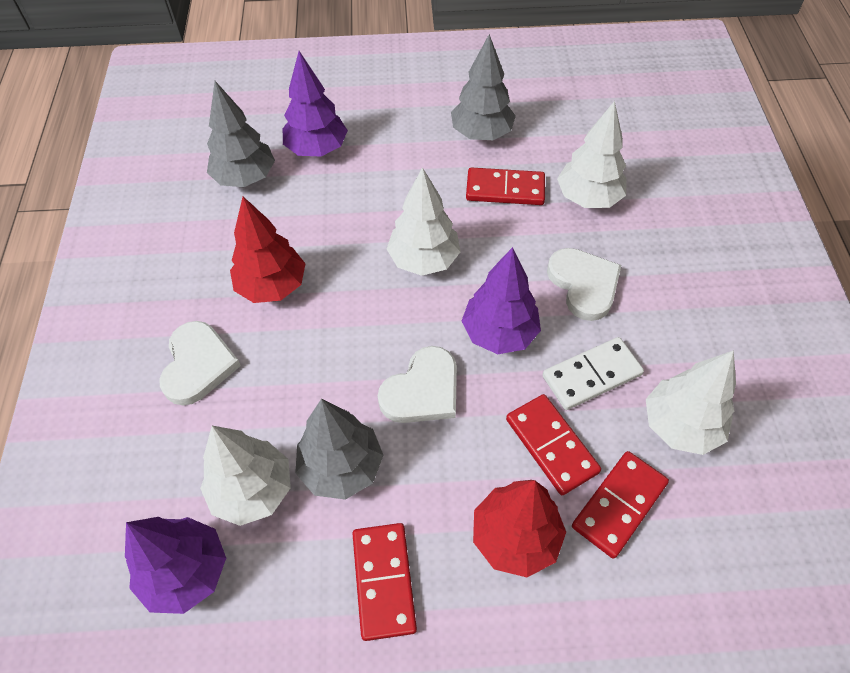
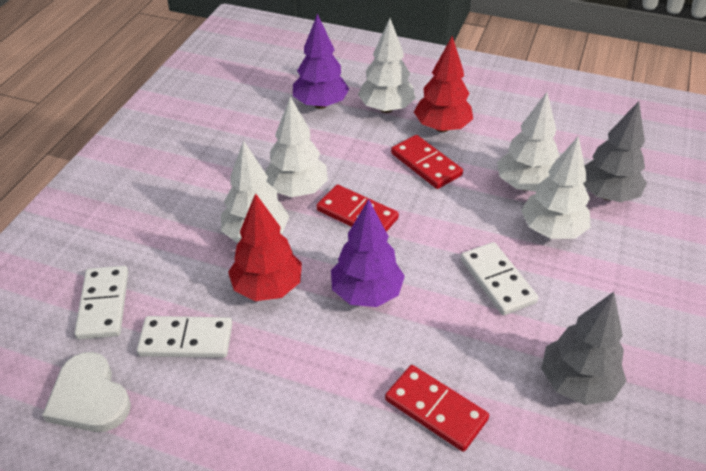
grey tree: [207,81,275,187] [295,399,383,500] [451,34,516,140] = 3 -> [541,292,626,405] [583,101,647,202] = 2
purple tree: [125,517,226,614] [283,51,348,157] [462,247,541,354] = 3 -> [293,13,349,109] [331,199,405,307] = 2
red domino: [352,523,417,641] [466,167,545,205] [506,394,601,495] [572,451,669,559] = 4 -> [316,185,399,232] [385,365,489,452] [391,135,463,189] = 3
white domino: [543,337,644,410] = 1 -> [74,266,129,340] [137,316,232,358] [461,242,539,315] = 3
white heart: [160,321,241,405] [378,346,457,423] [547,248,621,321] = 3 -> [42,352,131,432] = 1
white tree: [200,426,291,526] [387,167,461,276] [557,101,627,208] [646,350,736,455] = 4 -> [221,140,289,243] [265,96,328,197] [358,18,416,113] [497,92,559,192] [521,136,591,239] = 5

